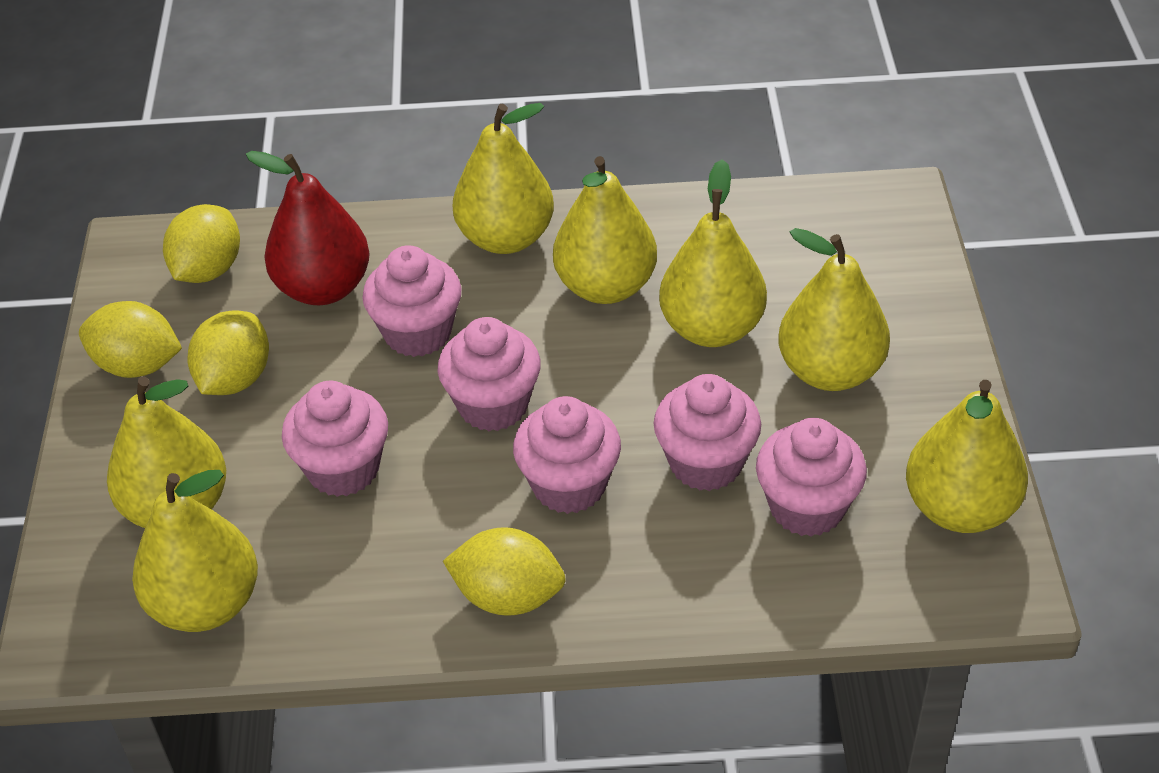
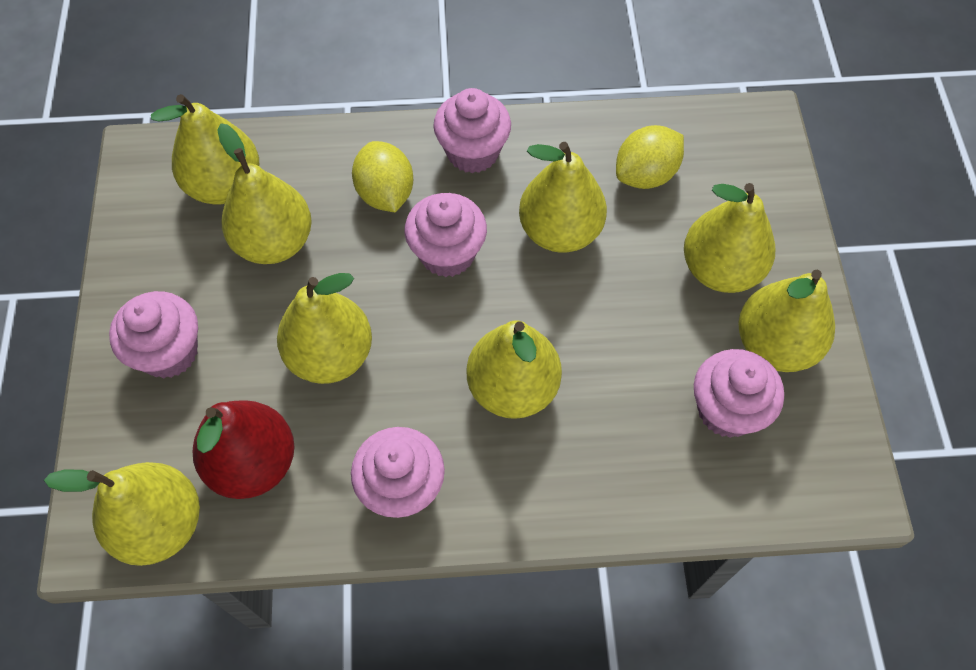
pink cupcake: [282,381,388,497] [362,245,461,357] [437,317,541,431] [513,396,621,514] [654,374,761,491] [756,418,867,537] = 6 -> [109,291,198,378] [351,427,445,518] [405,193,487,277] [433,88,511,173] [694,349,784,438] = 5
yellow lemon: [79,301,182,378] [163,204,240,283] [187,310,269,395] [443,527,566,616] = 4 -> [352,141,413,212] [616,125,684,189] = 2
yellow pear: [107,377,226,528] [132,470,258,632] [453,103,554,254] [553,156,657,304] [659,159,767,347] [778,228,890,391] [906,380,1028,533] = 7 -> [44,462,200,566] [151,94,259,205] [217,123,312,264] [277,273,372,384] [467,320,562,419] [519,142,607,253] [684,183,775,293] [738,270,835,372] = 8

